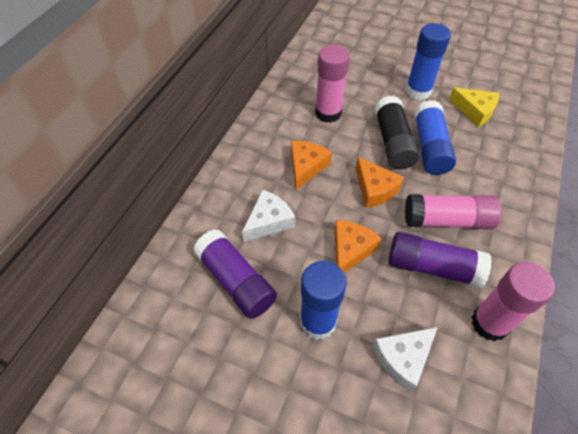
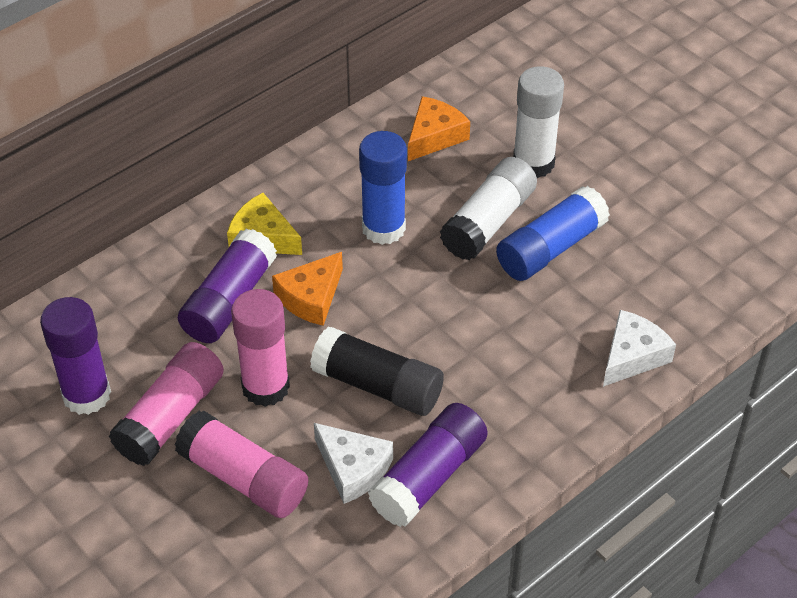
blue glue stick: [300,261,347,340] [406,23,451,100] [414,100,456,175] = 3 -> [359,131,407,245] [496,186,610,281] = 2
orange cheese: [291,141,332,190] [334,220,382,273] [355,157,404,208] = 3 -> [272,252,343,326] [408,96,470,161] = 2
purple glue stick: [193,229,277,319] [388,232,492,288] = 2 -> [40,297,111,415] [178,229,277,343] [368,403,488,527] = 3
white glue stick: none = 0 -> [440,157,537,260] [513,66,564,178] = 2

